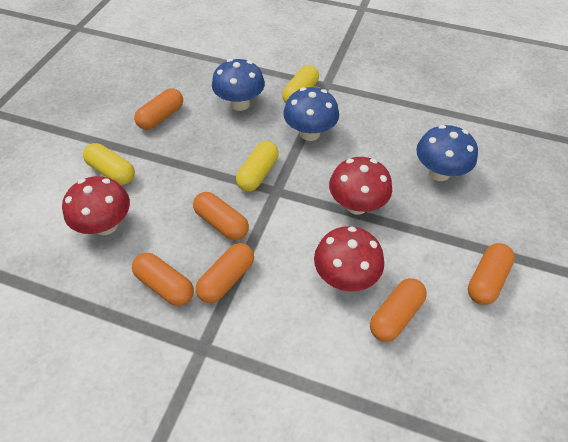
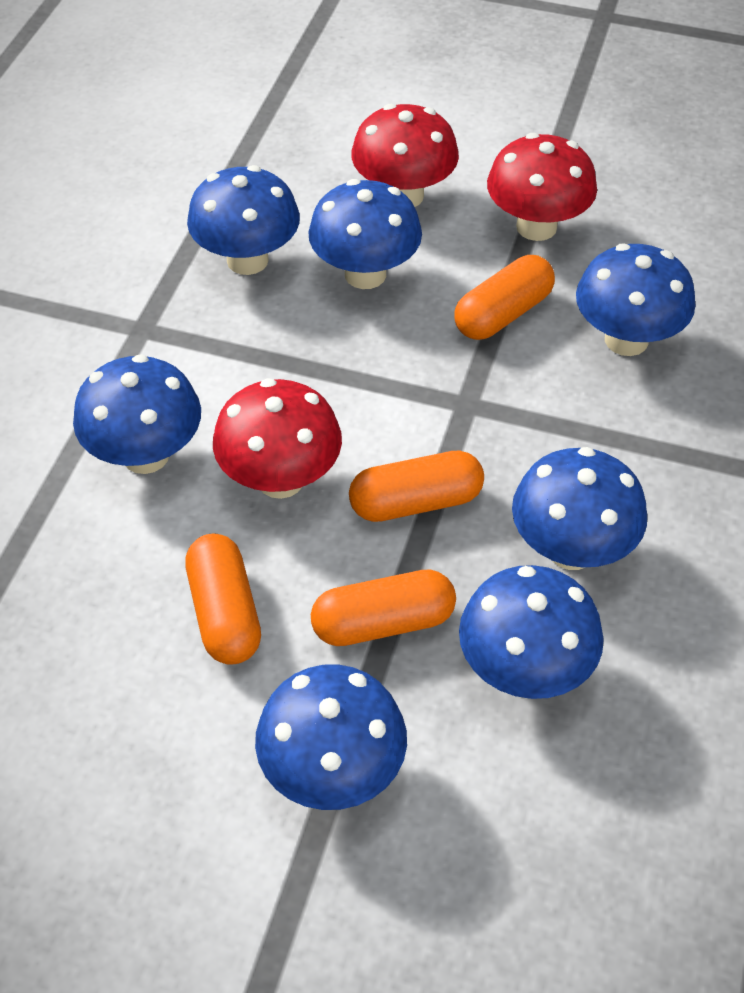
blue mushroom: [212,59,265,111] [283,87,339,141] [416,125,478,181] = 3 -> [73,354,201,474] [187,165,300,275] [255,664,407,810] [308,179,422,289] [459,565,604,699] [512,447,647,570] [576,243,696,356] = 7
orange capsule: [132,253,194,306] [134,88,183,130] [193,192,249,240] [196,243,254,303] [370,278,427,342] [468,243,515,305] = 6 -> [185,533,261,665] [311,570,456,646] [349,451,484,522] [454,255,555,340] = 4
yellow capsule: [83,143,135,185] [236,141,279,191] [282,65,319,103] = 3 -> none = 0

